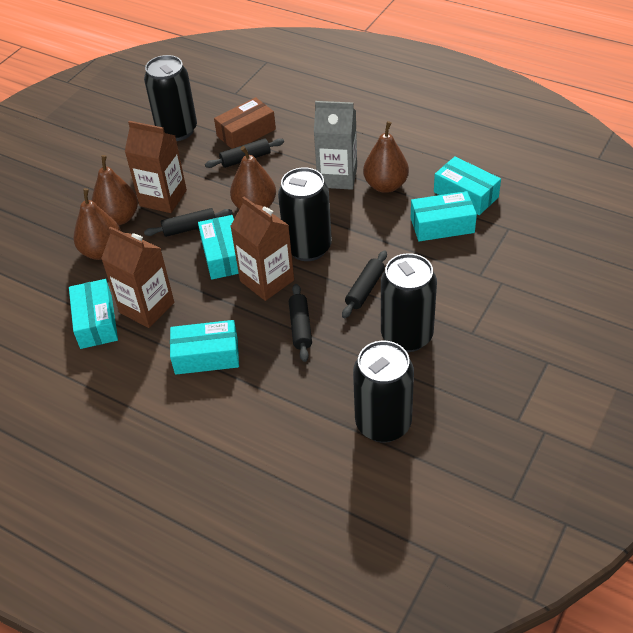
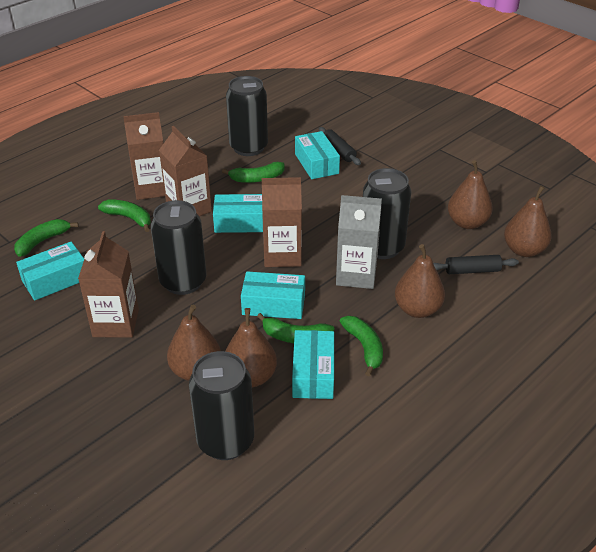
black rolling pin: [144,208,233,237] [205,138,284,168] [289,284,312,362] [342,250,387,318] = 4 -> [319,127,361,165] [433,255,519,274] = 2
brown box: [214,97,276,149] = 1 -> none = 0
brown carton: [101,226,174,328] [125,121,187,213] [230,197,294,301] = 3 -> [78,231,139,338] [123,112,165,200] [159,126,212,216] [262,177,302,267] = 4
brown pear: [74,188,121,260] [91,155,138,225] [230,146,276,209] [363,121,409,193] = 4 -> [167,305,221,381] [225,308,277,387] [395,244,445,318] [448,160,493,229] [504,185,552,257] = 5
green banana: none = 0 -> [14,219,79,257] [98,199,151,232] [222,162,284,183] [257,313,334,343] [339,316,383,376] = 5

